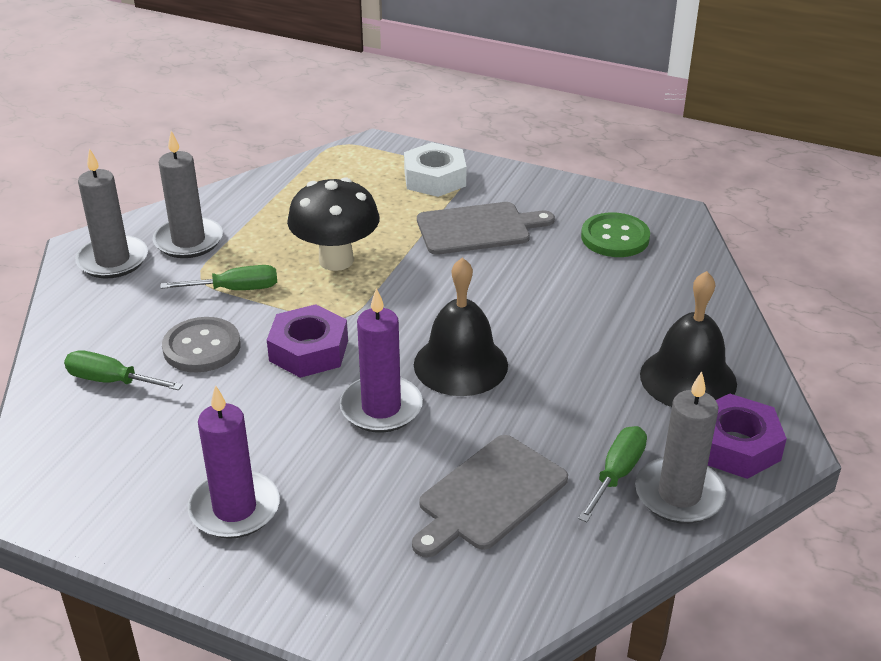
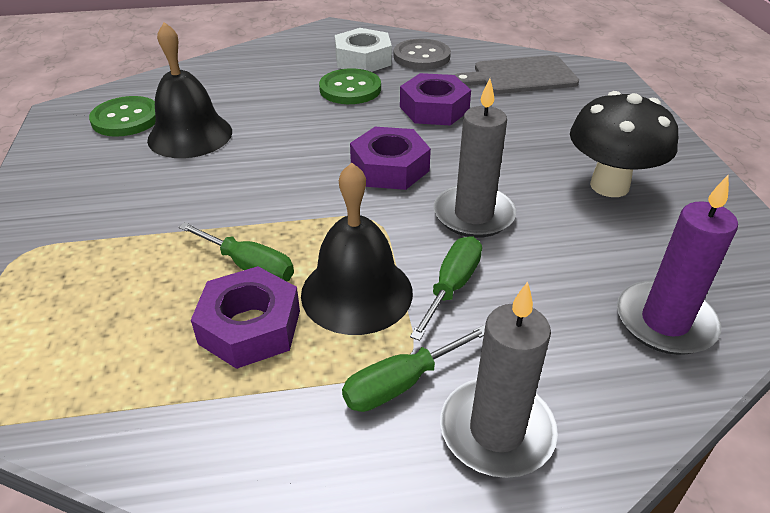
green button: [581,212,650,257] = 1 -> [89,96,156,137] [319,68,381,104] = 2
grey candle: [75,148,148,278] [153,131,223,258] [635,371,727,524] = 3 -> [433,78,516,238] [440,282,558,478] = 2
grey cutting board: [412,435,568,558] [417,202,555,255] = 2 -> [455,55,579,94] = 1
purple candle: [188,385,280,539] [340,288,423,433] = 2 -> [617,175,738,355] = 1
purple nut: [267,304,348,378] [708,393,787,479] = 2 -> [191,266,300,369] [350,127,431,190] [400,73,471,125] = 3

